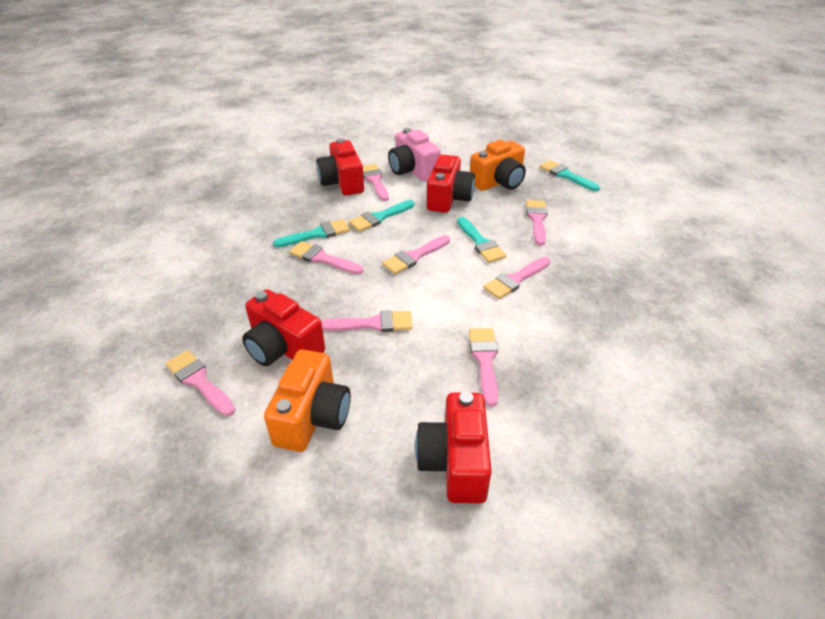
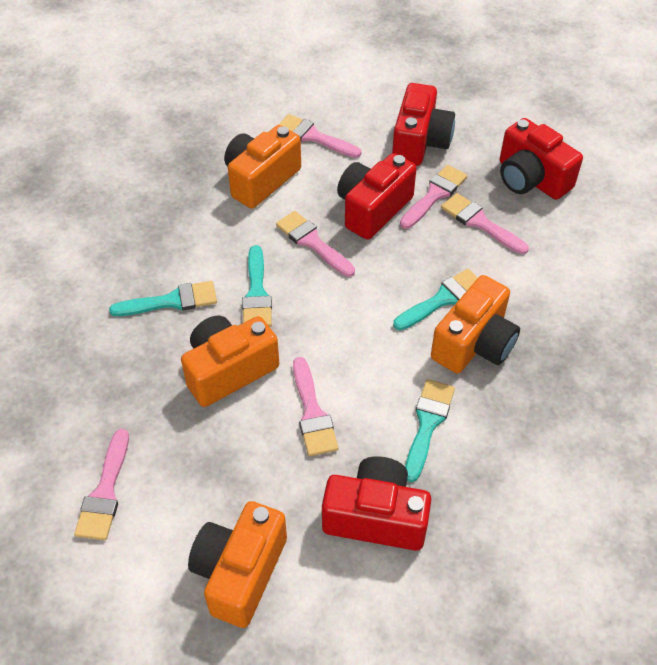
orange camera: [264,350,351,452] [470,140,526,191] = 2 -> [181,316,279,407] [188,501,287,628] [224,125,301,209] [431,275,520,373] = 4
pink brush: [165,350,235,416] [289,241,364,274] [321,310,412,332] [363,164,389,201] [382,235,450,274] [469,328,498,406] [483,257,550,299] [526,200,548,245] = 8 -> [74,429,129,540] [276,211,355,277] [278,114,361,158] [293,357,338,456] [400,165,467,229] [441,193,529,254] = 6
pink camera: [388,128,441,181] = 1 -> none = 0

